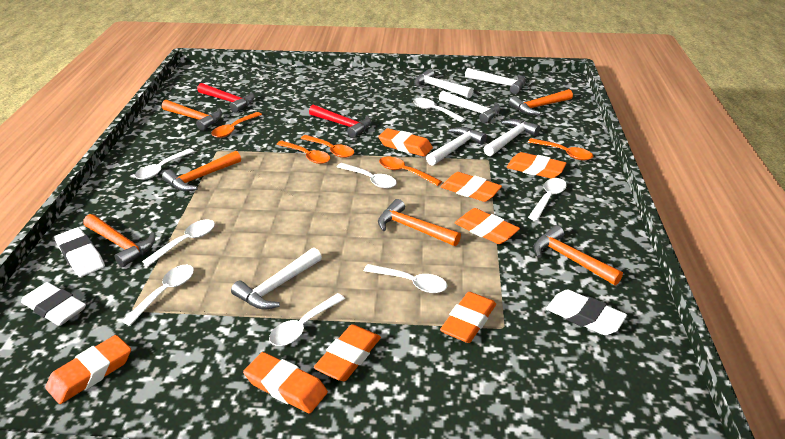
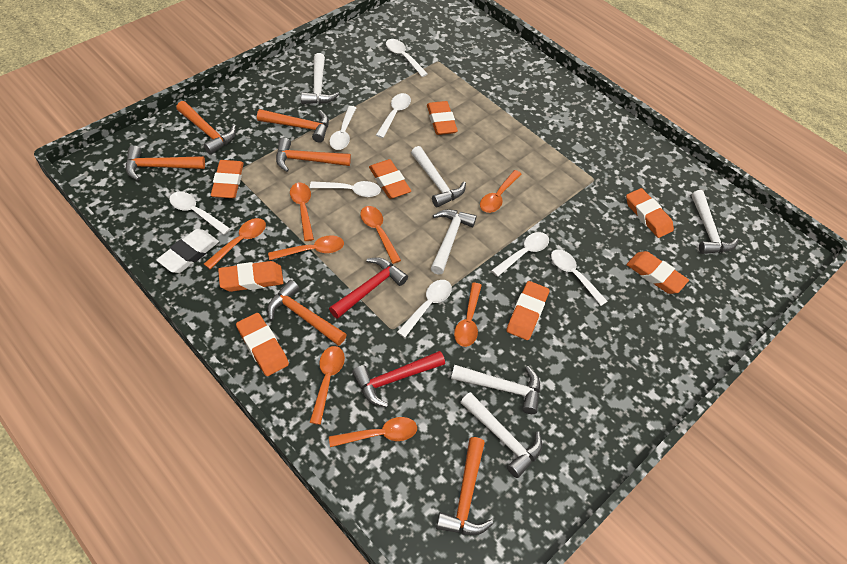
orange spoon: [211,112,262,138] [277,141,330,164] [301,135,354,158] [379,157,442,186] [528,138,593,160] = 5 -> [204,218,266,269] [268,235,344,260] [290,183,314,241] [309,346,345,425] [329,417,417,447] [360,206,401,264] [454,283,482,347] [480,170,521,213] = 8
white eraser: [21,282,86,326] [55,227,105,277] [546,289,627,335] = 3 -> [156,229,219,273] = 1

